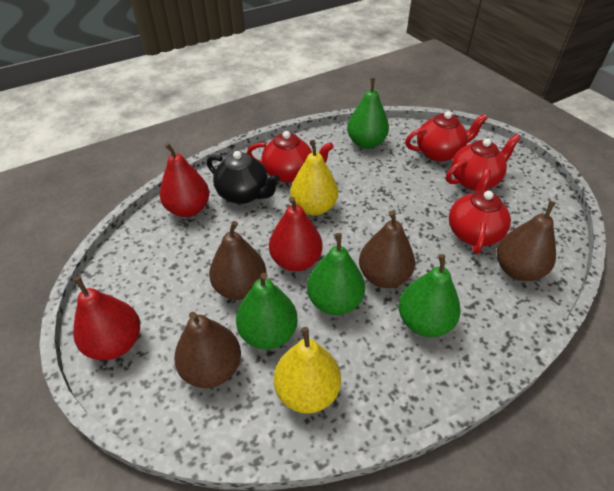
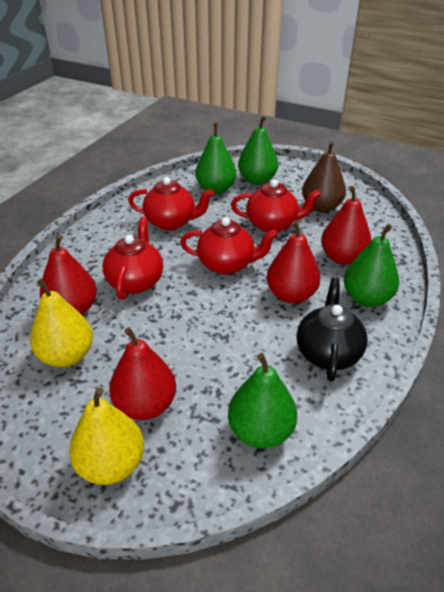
brown pear: [174,312,241,388] [209,221,266,300] [359,211,415,288] [497,201,556,281] = 4 -> [302,141,346,212] = 1
red pear: [73,277,140,360] [160,143,209,217] [269,197,323,271] = 3 -> [40,235,97,315] [109,327,176,420] [267,220,320,303] [321,186,371,265] = 4

